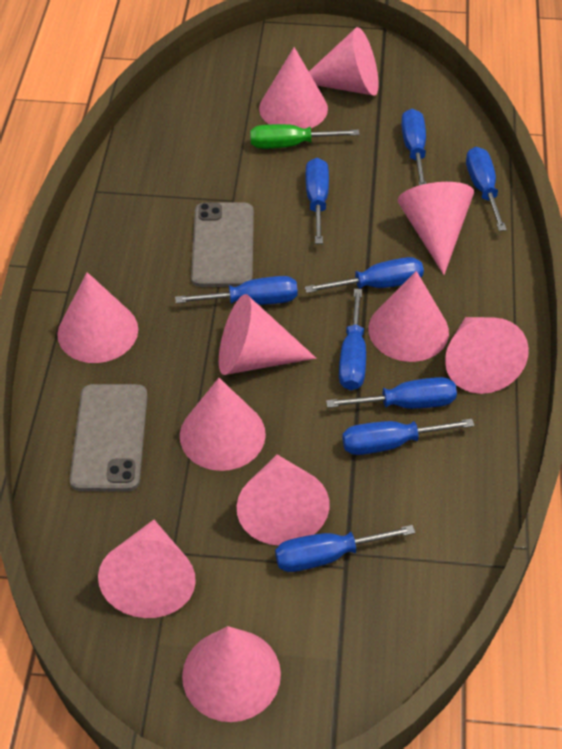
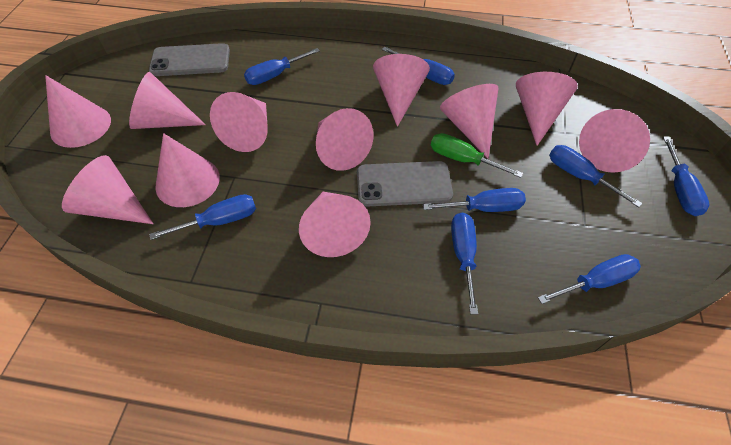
blue screwdriver: [175,276,298,305] [275,525,415,572] [305,158,329,244] [305,257,424,293] [326,377,457,409] [339,289,366,390] [342,419,475,455] [401,109,426,185] [466,147,507,231] = 9 -> [149,194,256,240] [244,48,320,85] [382,47,455,85] [422,188,526,212] [451,212,478,315] [538,254,641,304] [549,145,643,208] [663,136,709,216] = 8

